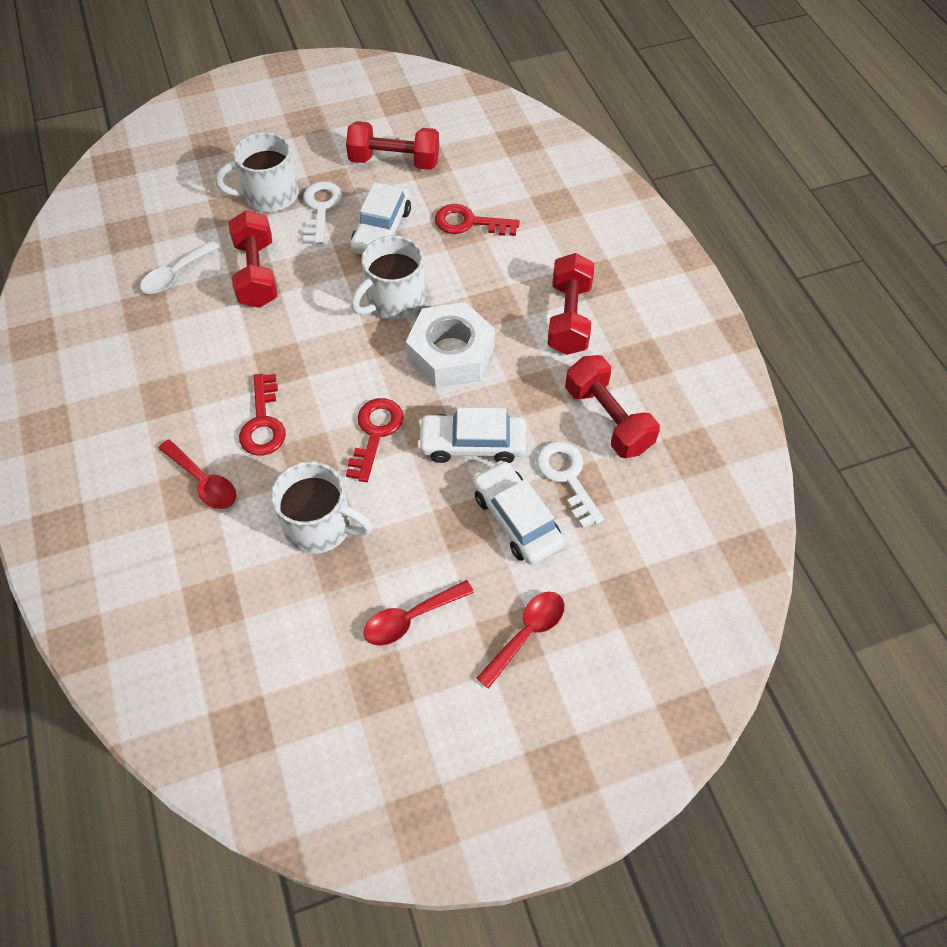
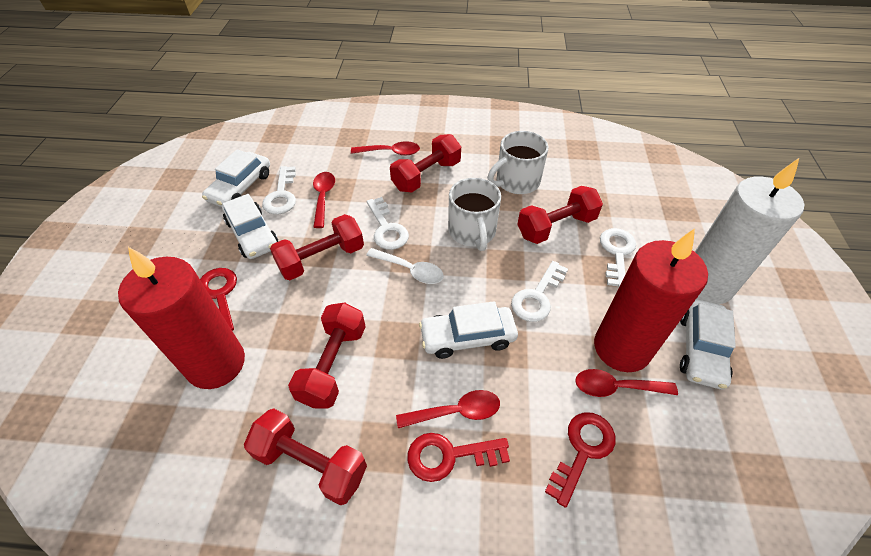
red candle: none = 0 -> [118,247,245,389] [594,228,708,372] = 2
red dumbbell: [229,210,277,308] [346,121,439,170] [547,253,594,355] [565,355,660,458] = 4 -> [244,409,367,505] [270,214,364,280] [288,303,366,409] [390,134,461,193] [517,186,603,244] = 5
red spoon: [158,440,236,509] [364,580,474,646] [477,592,564,689] = 3 -> [313,172,335,228] [351,141,420,155] [396,390,500,428] [575,369,678,397] = 4
white candle: none = 0 -> [695,158,804,304] = 1
white car: [350,182,411,254] [417,407,526,463] [473,461,565,565] = 3 -> [202,149,270,207] [222,194,278,259] [419,301,518,359] [680,299,736,390] = 4
white key: [303,181,342,244] [536,441,604,528] = 2 -> [262,166,296,215] [367,197,409,250] [511,261,568,322] [600,228,636,288] = 4
white mug: [216,132,299,212] [271,461,373,554] [351,236,425,319] = 3 -> [448,178,501,251] [487,131,548,194] = 2
white nut: [406,302,495,388] = 1 -> none = 0

